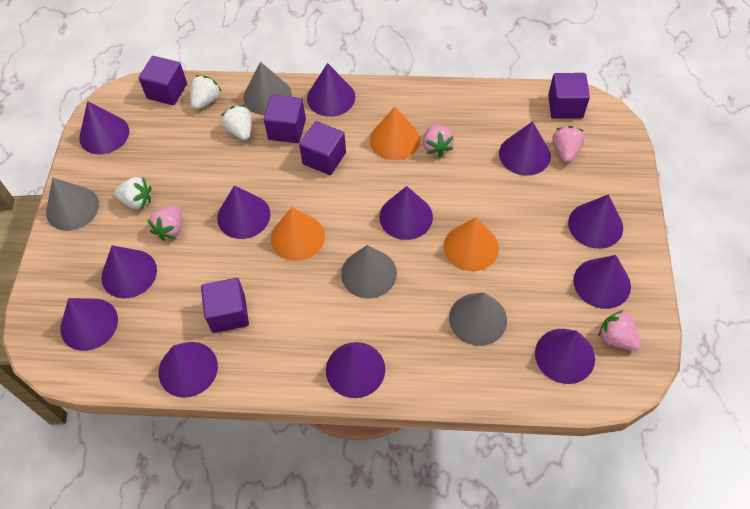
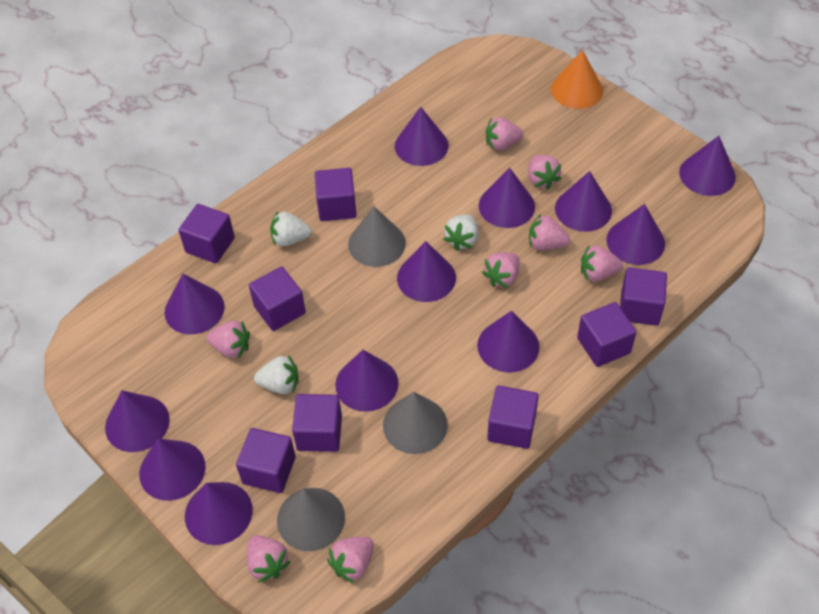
grey cone: [46,178,99,231] [244,62,292,115] [341,245,397,299] [449,292,507,346] = 4 -> [277,488,345,551] [348,206,406,267] [383,392,448,454] = 3
orange cone: [271,207,325,261] [370,107,420,160] [444,218,499,271] = 3 -> [551,50,603,109] = 1
pink strawberry: [147,206,182,241] [423,124,454,157] [552,126,584,163] [598,310,641,350] = 4 -> [206,321,250,358] [247,535,290,583] [327,536,374,583] [482,252,520,288] [486,117,524,150] [528,155,562,190] [529,214,570,250] [581,246,623,282] = 8
purple cube: [138,56,187,105] [201,278,249,333] [264,95,306,143] [299,121,346,175] [548,73,590,119] = 5 -> [178,204,235,263] [236,428,296,493] [249,266,306,331] [292,394,342,452] [315,168,357,221] [487,386,539,449] [577,302,636,367] [620,267,667,326] = 8

